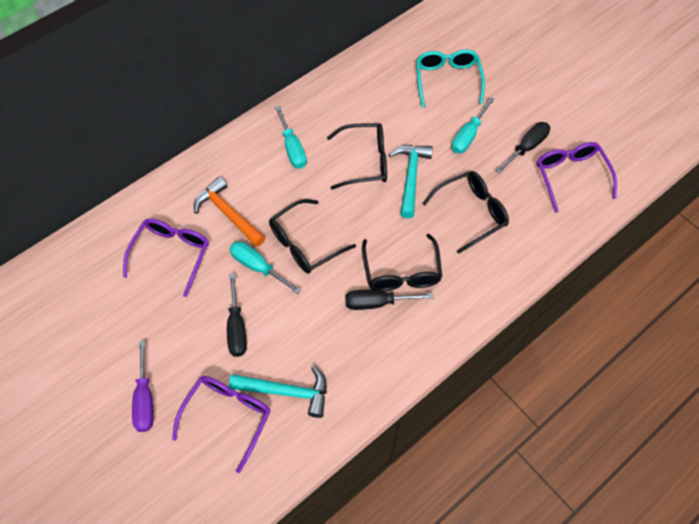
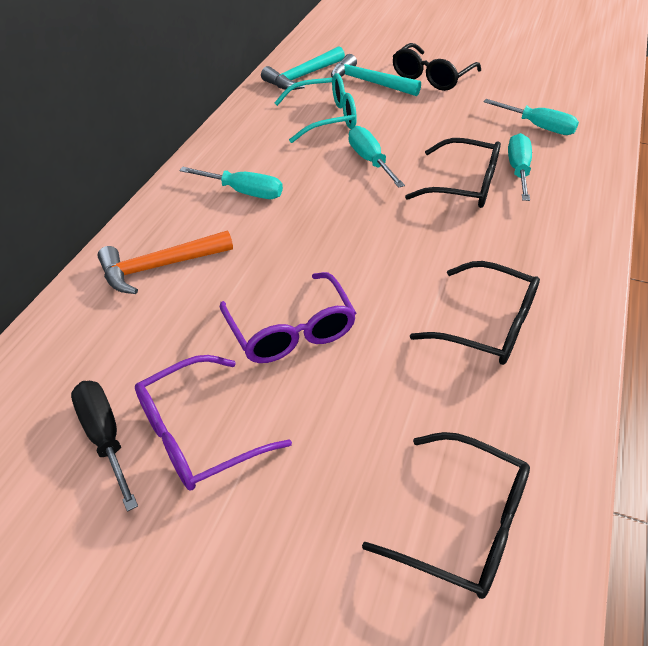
black screwdriver: [227,273,247,357] [345,290,433,310] [496,122,550,173] = 3 -> [71,381,138,512] = 1
purple glasses: [123,218,209,297] [172,376,270,473] [537,142,617,213] = 3 -> [135,355,292,491] [220,272,356,363] = 2
purple screwdriver: [132,341,154,432] = 1 -> none = 0
turquoise screwdriver: [230,241,301,294] [275,106,307,169] [451,97,494,154] = 3 -> [179,167,283,199] [348,126,405,188] [483,99,579,135] [508,133,532,201] = 4

